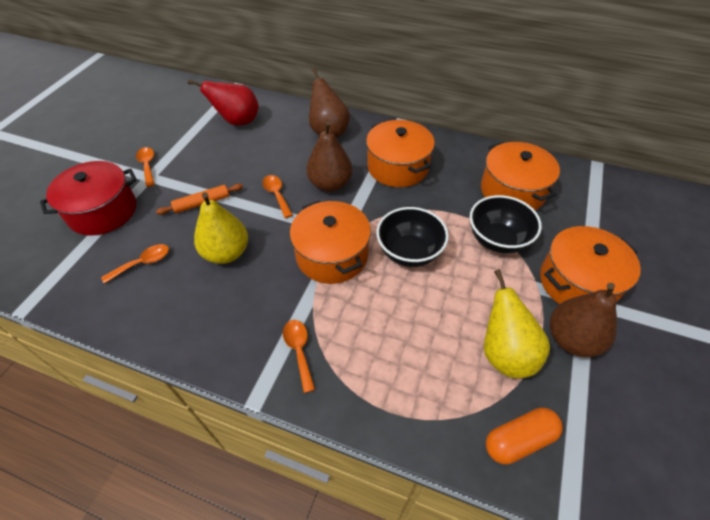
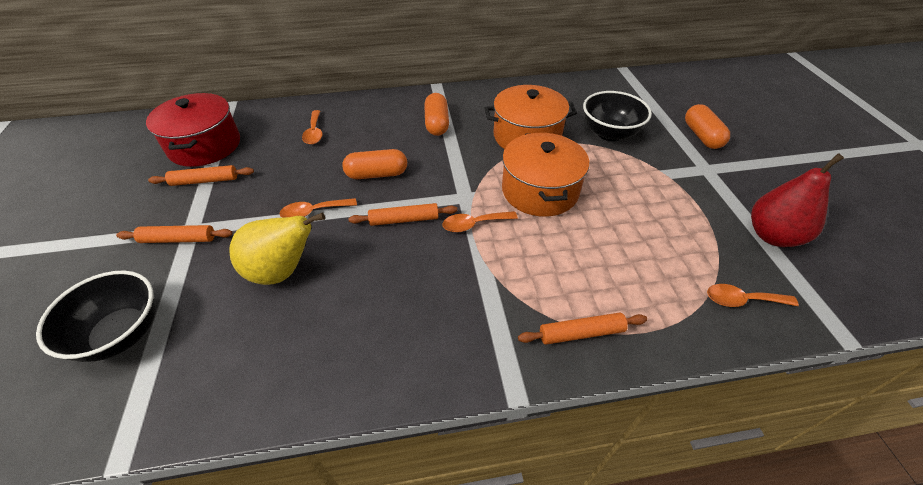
brown pear: [306,121,352,192] [309,68,350,137] [550,283,617,357] = 3 -> none = 0
orange capsule: [486,407,563,465] = 1 -> [342,149,407,179] [424,93,449,136] [685,104,730,149] = 3
orange pot: [290,200,371,284] [366,120,435,187] [481,142,560,210] [540,226,641,304] = 4 -> [484,85,577,149] [502,133,589,217] = 2
orange rolling pin: [156,184,243,215] = 1 -> [116,225,232,243] [148,165,254,186] [348,203,457,226] [518,313,647,345] = 4
yellow pear: [194,192,248,264] [484,269,550,378] = 2 -> [229,213,325,285] = 1

